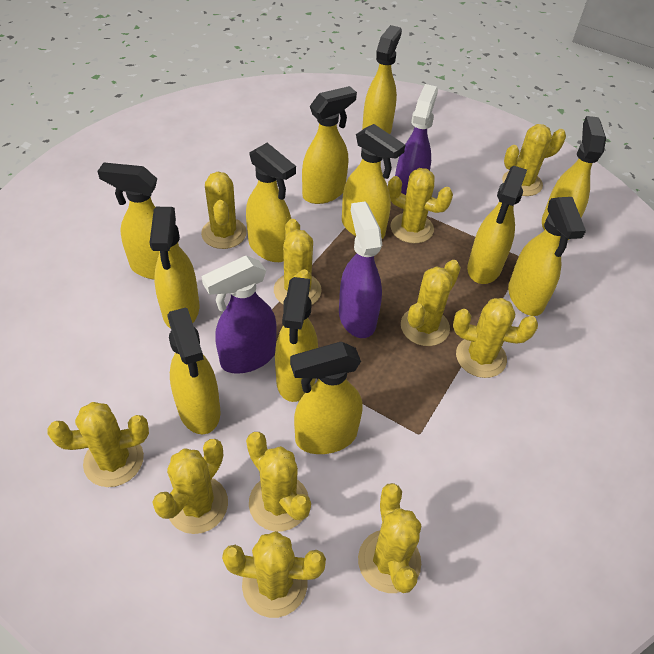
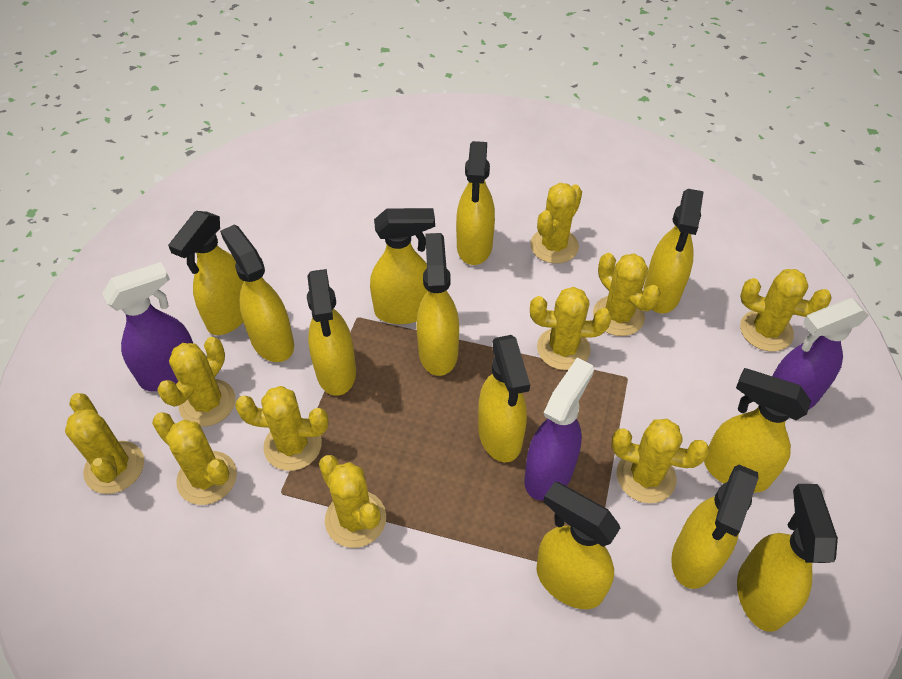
yellow cactus: [47,402,149,487] [152,439,228,534] [201,172,247,249] [222,531,326,618] [246,432,311,531] [274,219,322,305] [358,483,421,593] [388,168,453,243] [401,260,461,346] [453,298,538,378] [502,124,566,196] = 11 -> [65,393,144,494] [152,413,237,505] [157,337,235,427] [235,386,329,471] [319,455,386,548] [530,183,582,264] [530,287,612,370] [593,253,661,336] [611,419,710,503] [740,269,832,351] = 10

